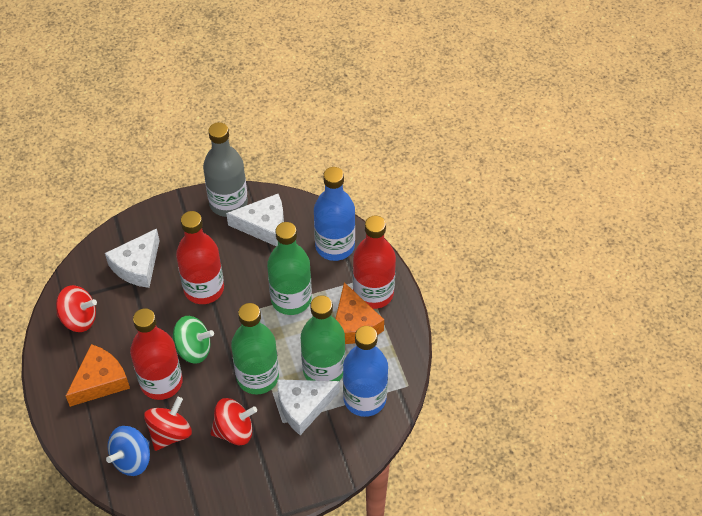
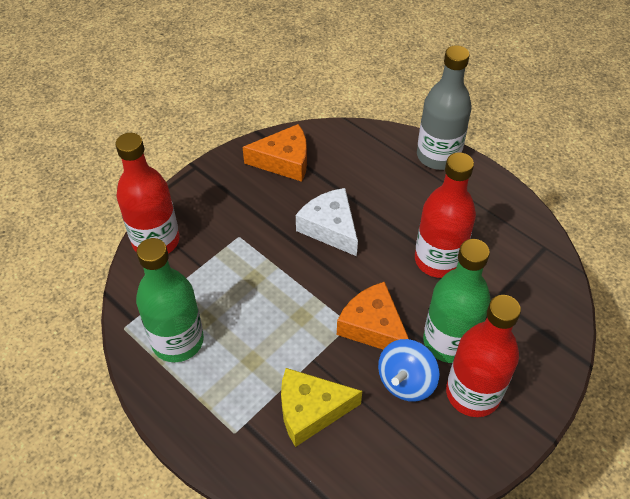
blue bottle: [314,167,355,261] [343,326,388,417] = 2 -> none = 0
green bottle: [231,303,279,395] [267,222,312,315] [301,295,345,381] = 3 -> [136,238,204,362] [423,239,491,363] = 2
green spinning top: [172,316,214,364] = 1 -> none = 0
red spinning top: [56,285,97,332] [144,397,192,451] [211,398,257,445] = 3 -> none = 0
white cheese: [105,229,160,288] [226,194,284,247] [277,379,340,435] = 3 -> [296,188,358,256] = 1
yellow cheese: none = 0 -> [281,368,362,447] = 1

